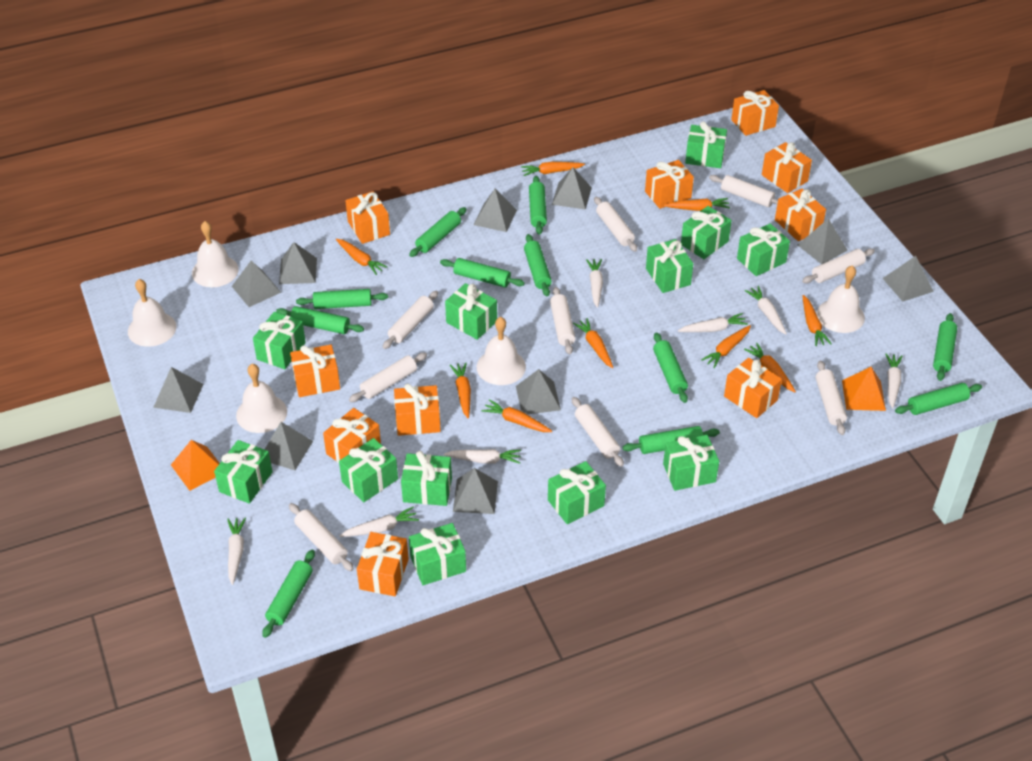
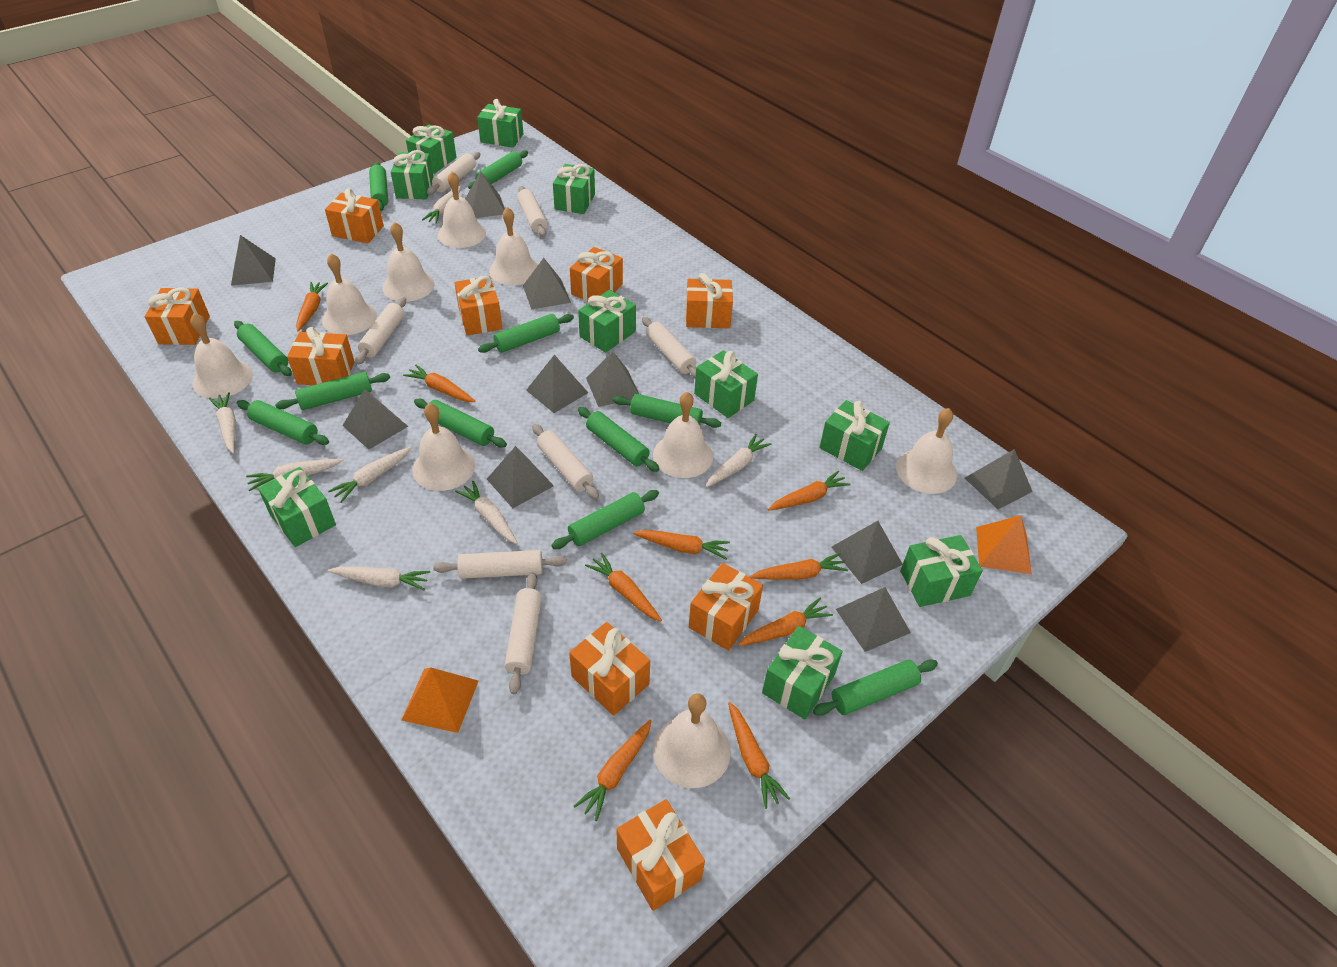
green gift: [214,440,272,504] [253,312,306,369] [339,438,398,502] [401,451,452,506] [409,523,466,585] [445,283,497,340] [548,461,606,524] [646,239,693,293] [663,435,719,491] [681,206,732,259] [685,122,727,168] [737,223,790,276] = 12 -> [258,467,336,547] [391,150,434,199] [406,125,457,174] [477,99,523,148] [553,164,595,214] [578,290,636,353] [694,350,758,418] [762,626,843,719] [819,400,890,471] [900,535,983,607] = 10
orange gift: [290,345,340,397] [323,408,381,463] [345,191,390,244] [357,532,409,596] [394,383,441,436] [645,160,694,209] [724,358,782,418] [731,90,779,136] [762,142,812,193] [775,189,826,241] = 10 -> [145,288,210,345] [287,327,355,385] [325,188,384,243] [454,276,502,336] [569,622,650,716] [570,247,623,301] [616,799,705,911] [686,273,733,328] [689,563,763,651] = 9
white bell: [128,279,176,347] [192,221,239,287] [236,364,287,433] [477,317,526,385] [817,266,865,333] = 5 -> [190,313,253,399] [322,253,377,335] [382,222,435,302] [412,403,475,491] [438,171,486,248] [489,207,538,285] [653,392,713,478] [653,693,731,788] [896,408,957,494] = 9
white rolling pin: [289,503,354,571] [349,353,427,402] [383,291,438,349] [550,287,576,354] [572,397,624,467] [594,197,637,252] [709,175,778,207] [802,248,875,283] [816,360,847,435] = 9 -> [355,297,406,365] [427,152,480,194] [433,550,567,579] [504,573,542,694] [517,186,547,237] [532,424,599,499] [642,317,696,378] = 7

